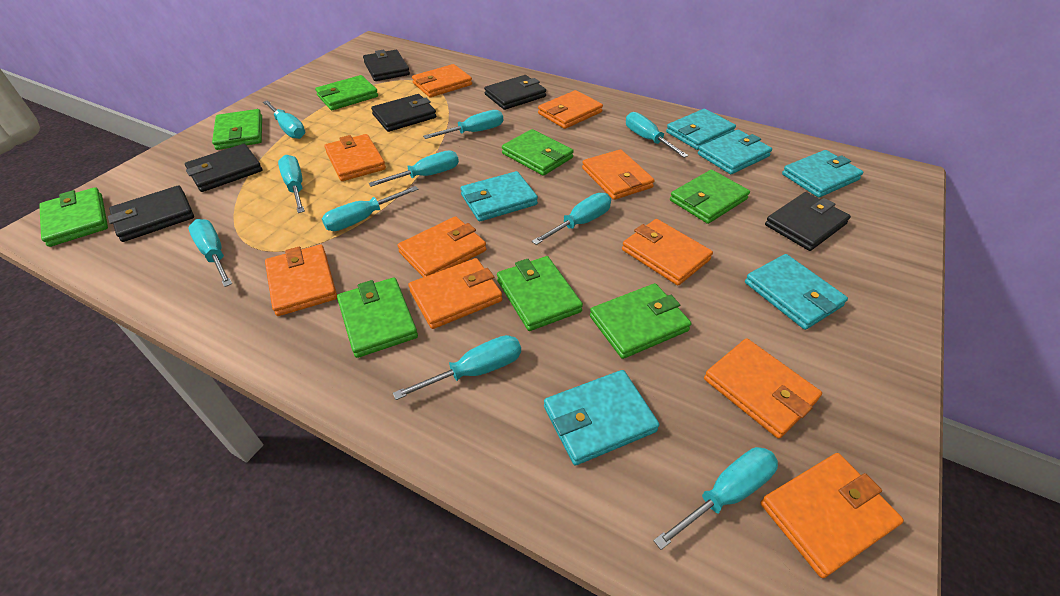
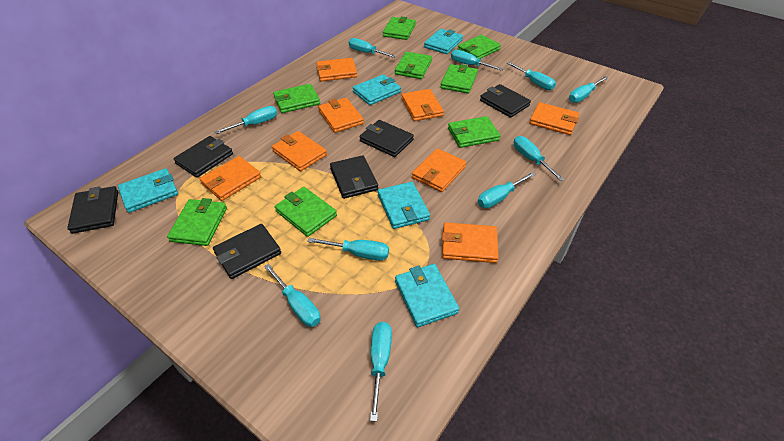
orange wallet: [265,245,337,316] [324,134,386,181] [397,216,486,277] [408,258,502,329] [412,64,472,97] [538,90,603,129] [582,149,655,200] [622,219,713,285] [704,338,822,439] [761,453,904,578] = 10 -> [200,156,261,201] [272,131,327,171] [316,58,357,82] [318,98,364,133] [401,89,444,121] [412,148,467,192] [442,222,499,263] [529,102,579,135] = 8
turquoise wallet: [460,171,538,222] [544,370,659,466] [666,109,736,150] [698,130,772,174] [745,254,848,330] [782,150,863,198] = 6 -> [118,168,178,213] [353,74,401,105] [378,182,430,229] [395,264,459,327] [424,29,463,54] = 5

